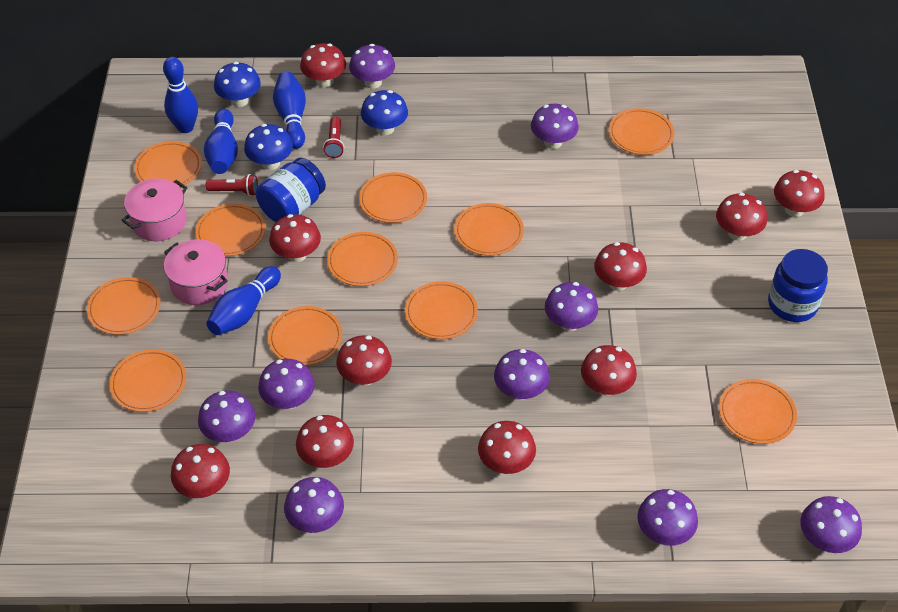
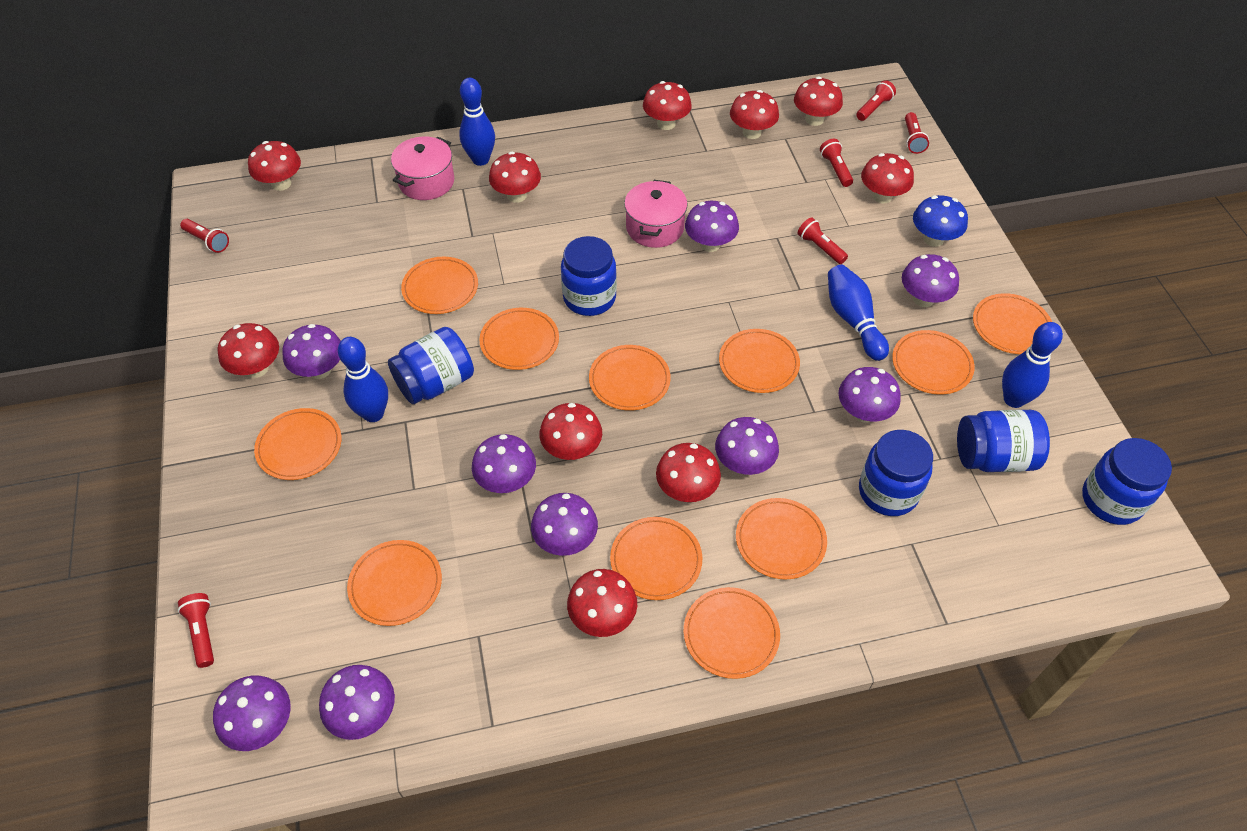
blue jar: [256,158,326,222] [768,249,828,322] = 2 -> [388,327,474,404] [561,236,617,316] [859,430,933,516] [957,410,1050,472] [1082,438,1172,525] = 5
blue mushroom: [214,62,261,107] [244,124,293,170] [361,90,408,135] = 3 -> [913,195,968,247] = 1
red flashlight: [206,174,258,196] [323,117,344,158] = 2 -> [178,593,214,668] [180,219,229,253] [798,217,848,264] [820,139,853,187] [856,80,896,121] [905,112,929,154] = 6

